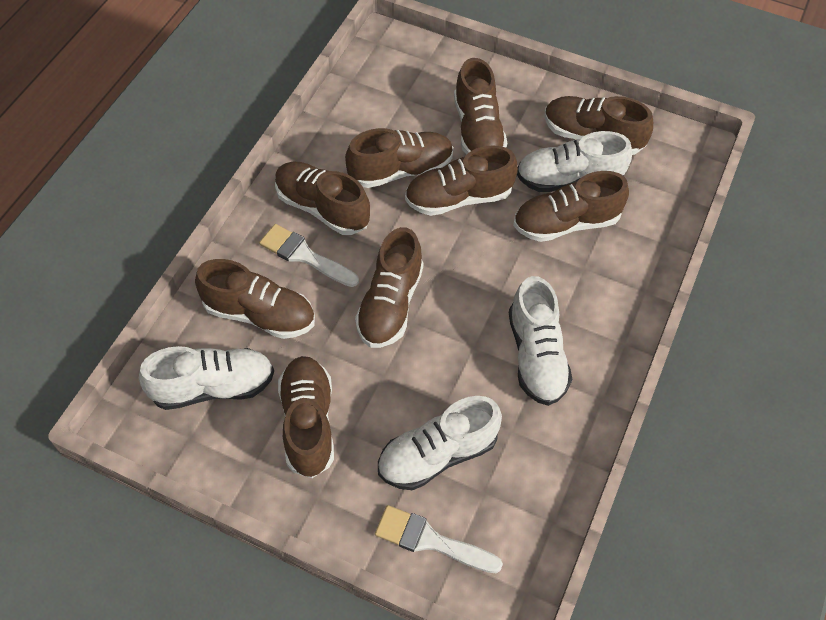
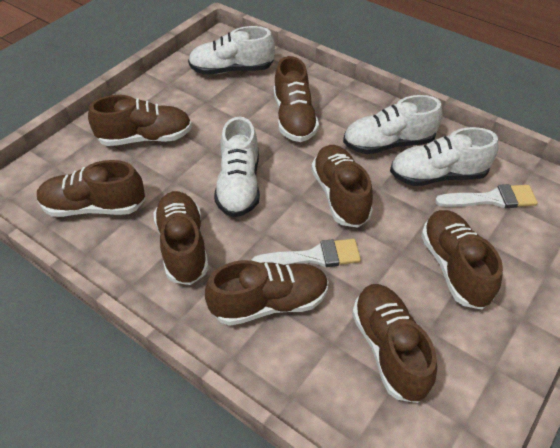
brown shoe: [195,259,315,339] [275,162,370,235] [278,356,334,478] [345,128,453,188] [355,227,423,348] [405,145,518,216] [454,58,507,155] [513,171,629,242] [545,96,653,155] = 9 -> [37,160,145,217] [88,95,192,146] [153,191,209,285] [205,260,329,326] [274,56,319,142] [312,145,373,228] [352,284,437,403] [421,210,503,309] = 8

